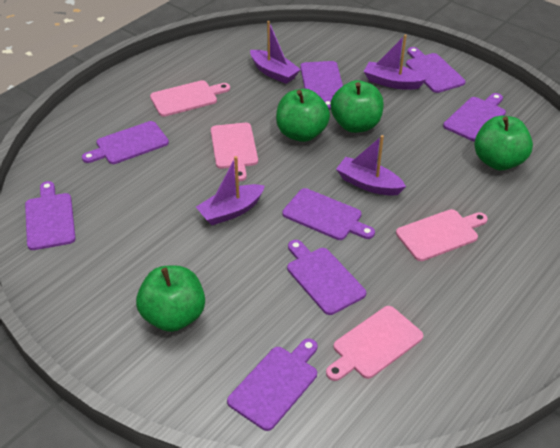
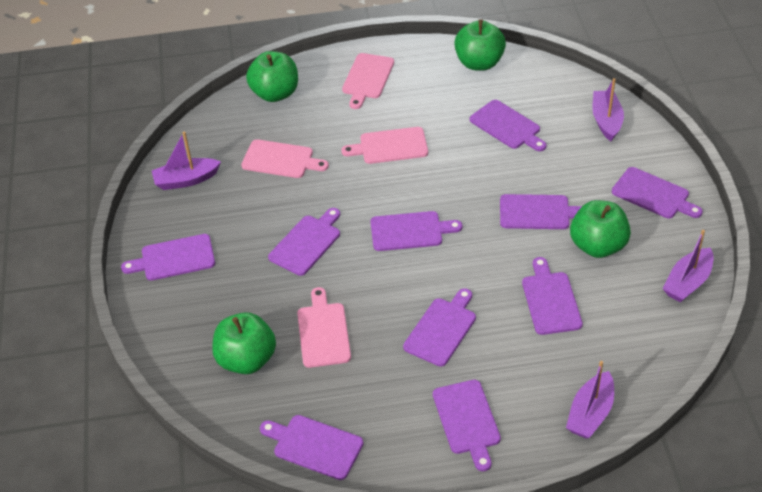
purple cutting board: [25,181,76,250] [82,121,169,164] [227,338,317,431] [282,188,375,240] [287,240,366,315] [300,61,343,110] [406,47,466,93] [443,93,506,142] = 8 -> [121,234,215,281] [260,415,364,480] [268,208,340,276] [371,211,462,251] [403,288,476,367] [433,380,501,471] [470,100,547,151] [500,194,582,229] [522,257,583,335] [612,167,703,218] = 10

